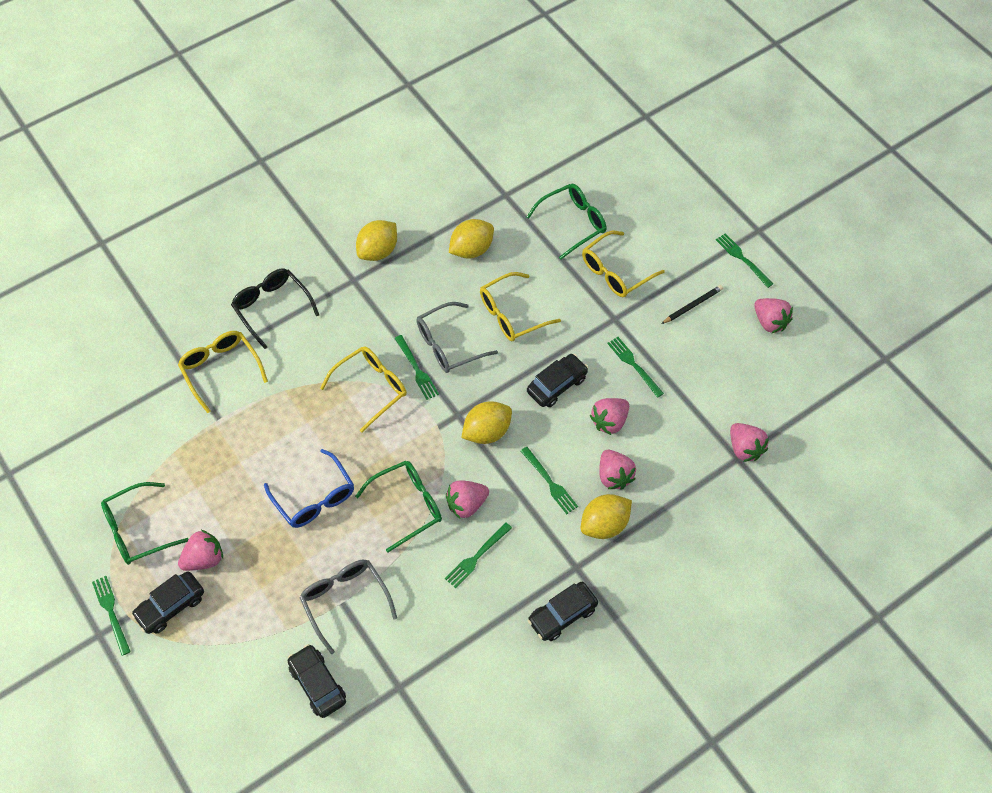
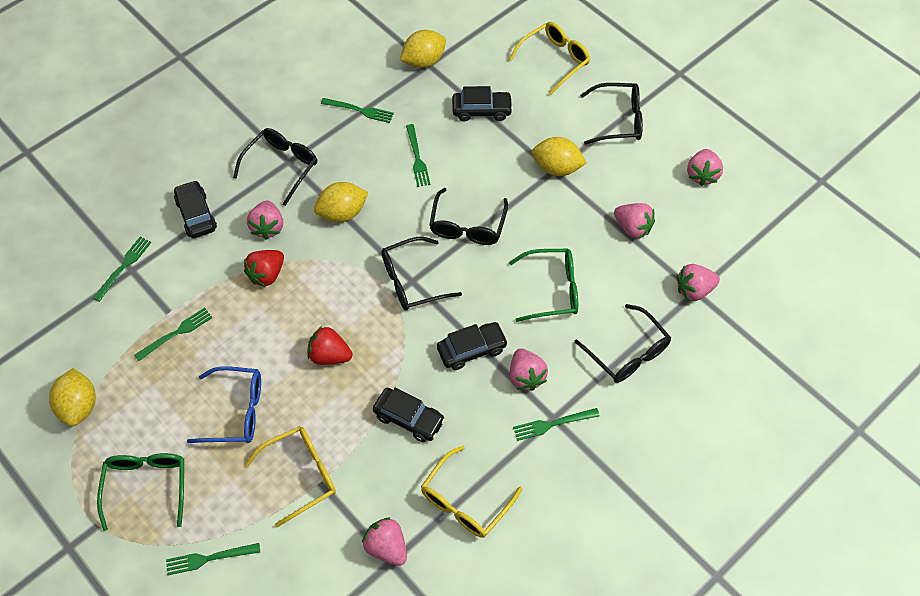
black glasses: [231,269,319,349] = 1 -> [233,128,317,206] [382,237,462,310] [429,188,508,245] [574,304,671,383] [580,83,643,145] = 5
black pencil: [661,285,723,324] = 1 -> none = 0
green glasses: [101,482,189,565] [355,461,442,552] [527,184,607,260] = 3 -> [97,453,184,531] [509,249,578,322] = 2
grey glasses: [299,560,397,654] [416,302,498,373] = 2 -> none = 0
red strawberry: none = 0 -> [244,250,284,287] [308,326,352,365] = 2
yellow glasses: [178,331,268,413] [320,346,407,433] [480,272,561,341] [582,230,665,297] = 4 -> [245,426,336,527] [421,446,522,538] [509,22,590,95] = 3

